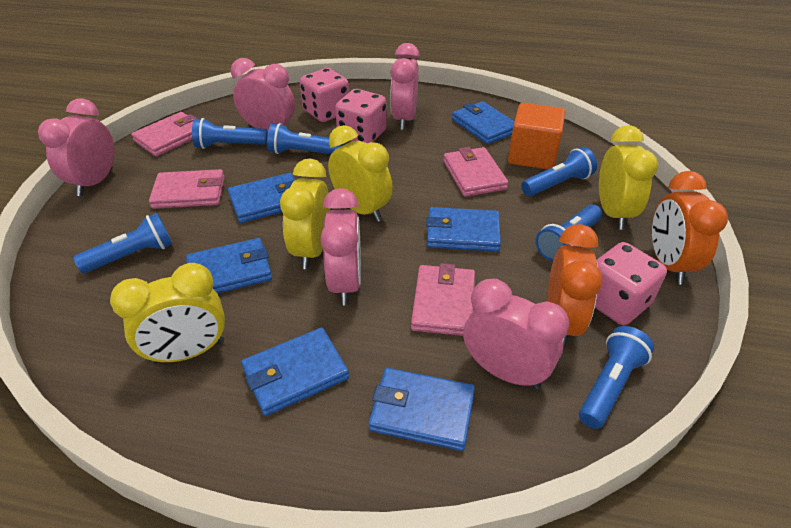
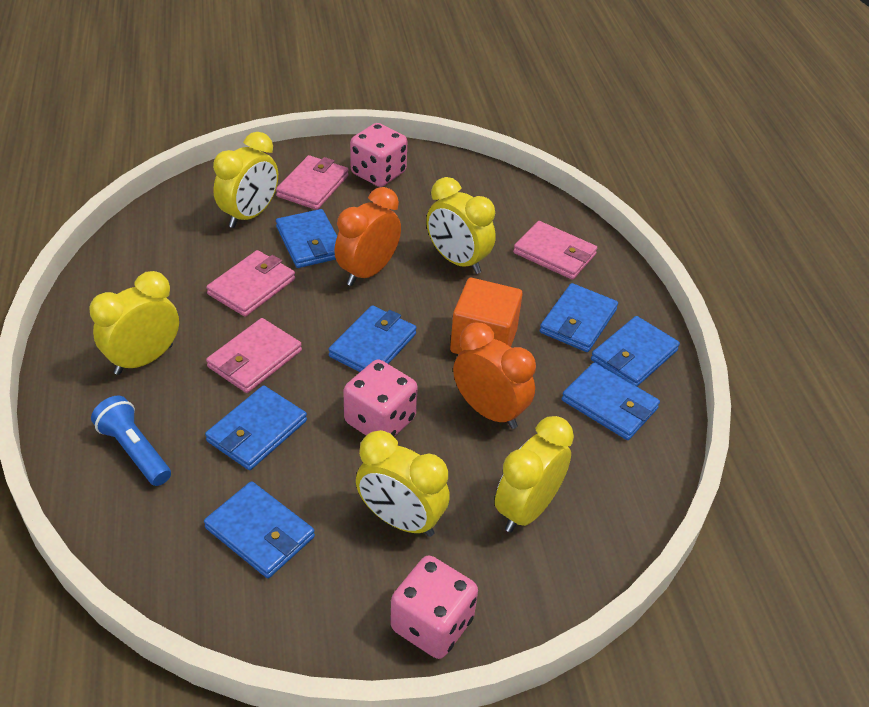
blue flashlight: [73,213,173,273] [192,118,268,149] [267,123,342,154] [521,147,597,196] [535,204,602,261] [579,326,654,429] = 6 -> [91,395,171,486] = 1
blue wallet: [186,238,272,294] [228,173,295,223] [241,327,349,416] [369,368,475,451] [426,207,501,252] [452,101,514,144] = 6 -> [204,481,315,578] [205,385,307,470] [276,209,337,268] [328,305,416,372] [540,283,618,352] [562,362,660,440] [591,316,680,386] = 7
pink clock: [38,98,115,196] [231,58,295,132] [320,188,361,305] [390,43,420,130] [463,279,569,389] = 5 -> none = 0
yellow clock: [110,263,225,364] [280,158,330,269] [328,125,393,222] [599,125,658,230] = 4 -> [89,271,179,375] [213,132,278,228] [356,430,450,537] [426,177,496,274] [495,416,574,533] = 5

